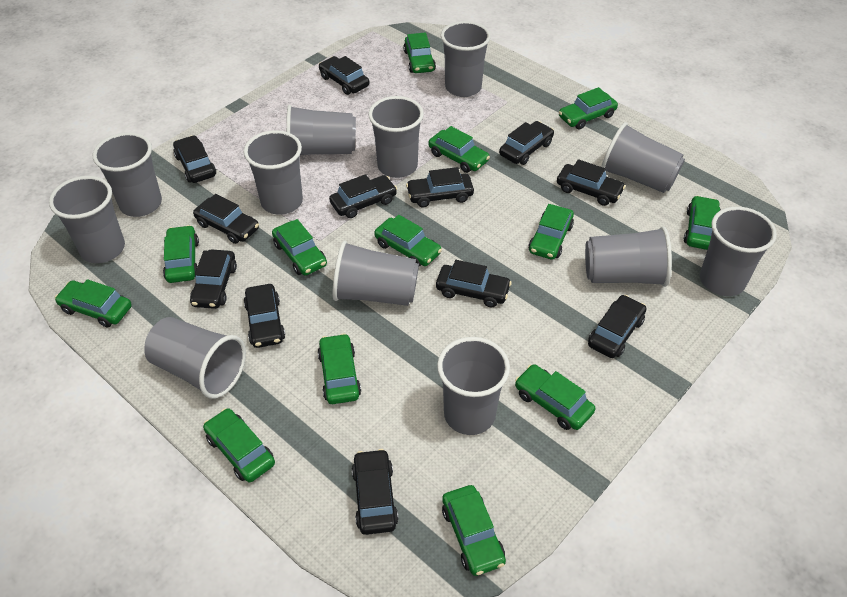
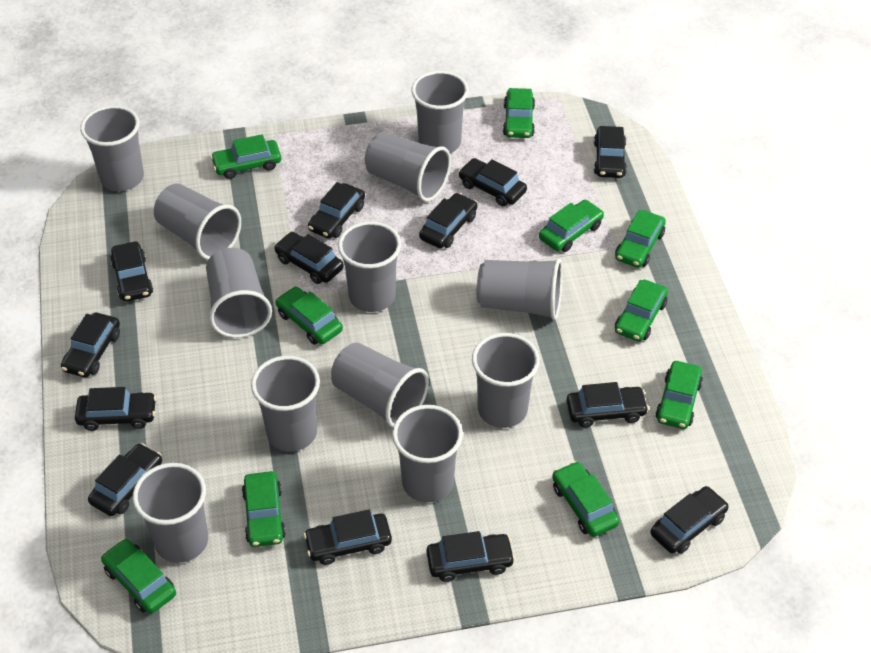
black car: [173,135,216,183] [190,250,237,309] [193,194,259,244] [244,284,285,348] [319,56,369,95] [329,174,397,218] [352,449,399,535] [406,167,474,207] [436,260,512,307] [499,121,554,165] [557,159,626,206] [588,295,646,358] = 12 -> [61,313,120,377] [75,387,156,431] [88,443,162,516] [110,242,153,302] [274,232,344,284] [304,510,392,565] [308,182,365,239] [419,193,477,248] [426,531,515,582] [458,158,527,206] [567,382,649,428] [594,126,627,178] [650,486,729,554] = 13
green car: [55,279,132,328] [163,225,199,283] [203,408,275,482] [272,219,327,276] [318,333,361,404] [374,215,442,267] [403,32,436,73] [428,126,490,173] [442,485,506,576] [515,364,595,430] [528,204,574,260] [559,87,618,129] [684,196,721,250] = 13 -> [101,539,176,614] [210,134,281,179] [242,471,286,547] [276,286,343,345] [503,88,535,138] [539,200,604,252] [552,461,619,537] [615,210,666,268] [615,280,668,342] [655,361,703,429] = 10

